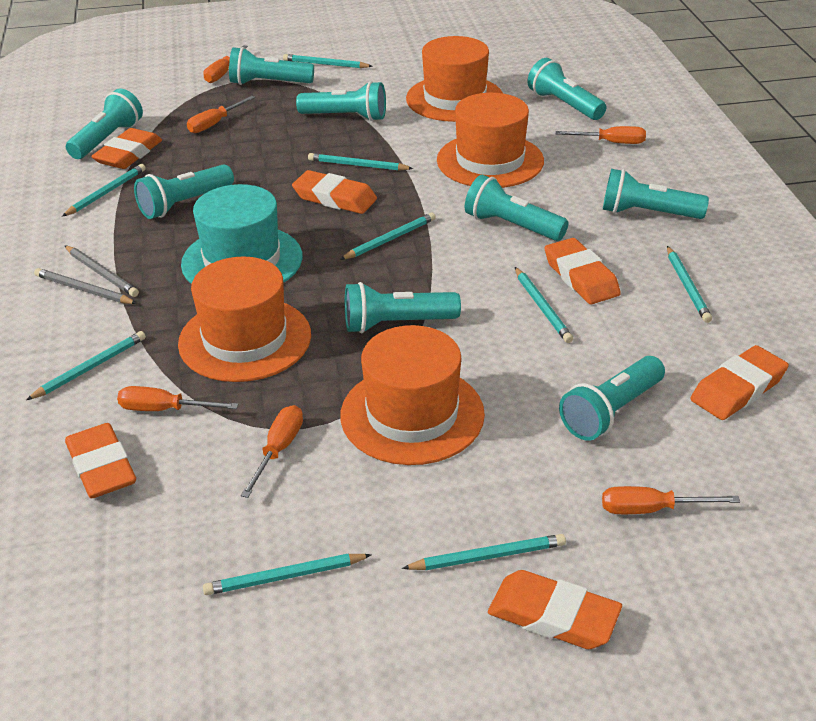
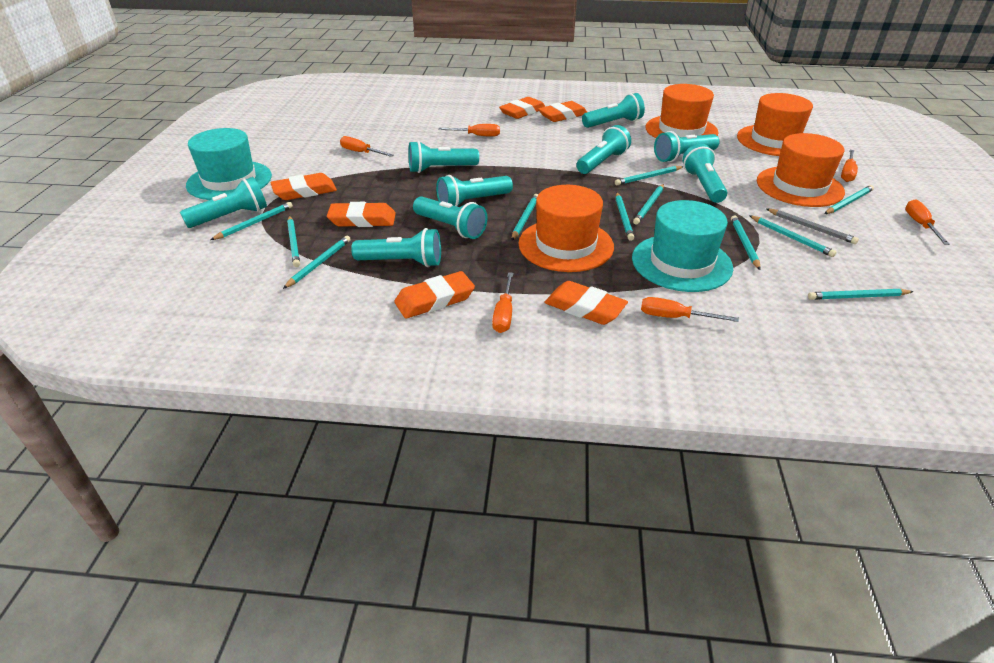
grey pencil: [34,268,137,304] [64,245,139,297] = 2 -> [767,209,859,244] = 1
turquoise hat: [181,184,303,284] = 1 -> [186,128,272,200] [632,200,733,292] = 2
turquoise pencil: [26,331,146,400] [62,164,146,217] [203,554,372,595] [283,54,373,68] [308,153,413,171] [340,213,436,260] [402,534,566,570] [515,267,573,343] [667,246,712,323] = 9 -> [210,202,293,240] [283,236,351,289] [287,216,300,267] [511,194,538,240] [615,166,684,185] [616,193,634,241] [633,184,664,225] [731,215,761,270] [749,215,836,257] [808,289,914,300] [824,185,874,214] = 11

